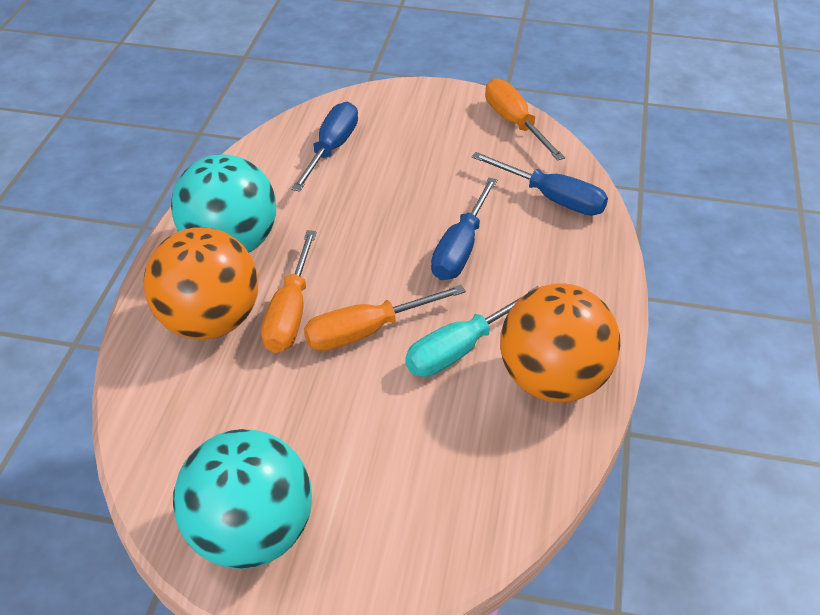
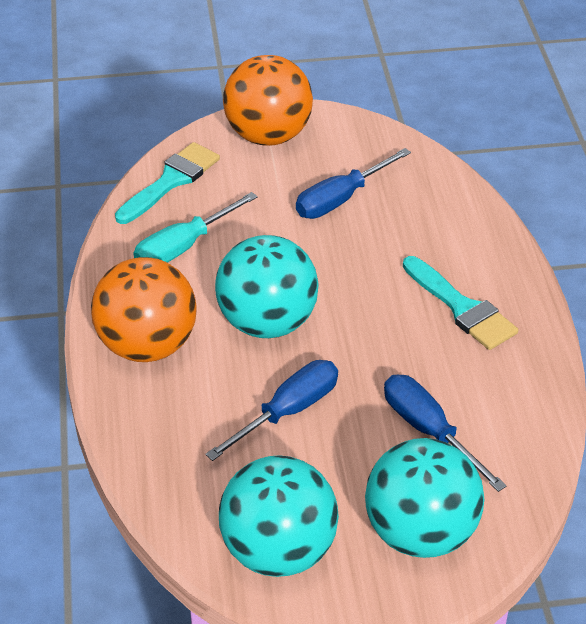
orange screwdriver: [261,230,317,353] [304,285,466,351] [485,78,565,161] = 3 -> none = 0
turquoise ball: [171,154,276,252] [173,429,312,569] = 2 -> [215,235,319,338] [219,455,339,577] [365,438,484,558] = 3
turquoise brush: none = 0 -> [115,142,220,224] [403,256,518,350] = 2

